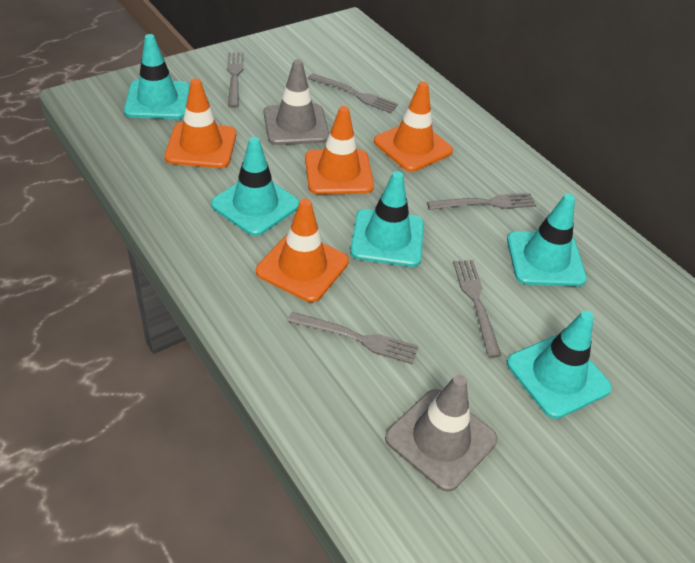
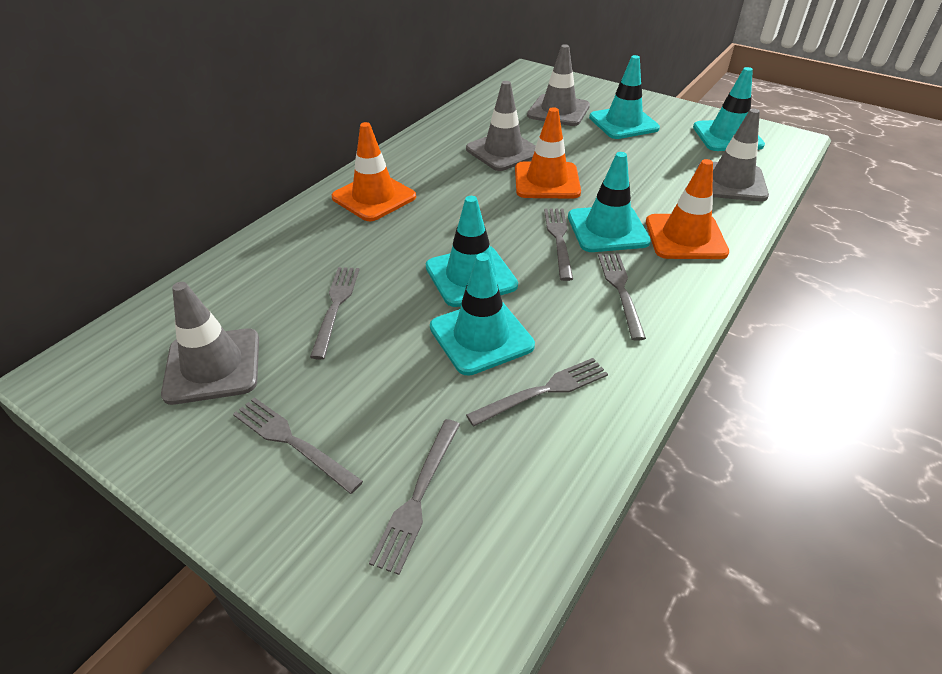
grey fork: [227,52,244,108] [287,312,418,364] [308,73,398,113] [427,193,536,210] [453,260,501,358] = 5 -> [233,397,363,494] [310,267,360,359] [369,419,460,575] [466,358,608,426] [544,209,573,281] [598,253,646,341] = 6
grey traffic cone: [264,59,329,145] [385,374,497,492] = 2 -> [161,282,259,405] [466,81,536,171] [527,44,590,126] [697,108,769,201] = 4
orange traffic cone: [164,78,236,168] [256,199,349,302] [305,106,374,195] [374,81,453,172] = 4 -> [332,122,416,221] [515,107,581,199] [646,159,729,259] = 3

